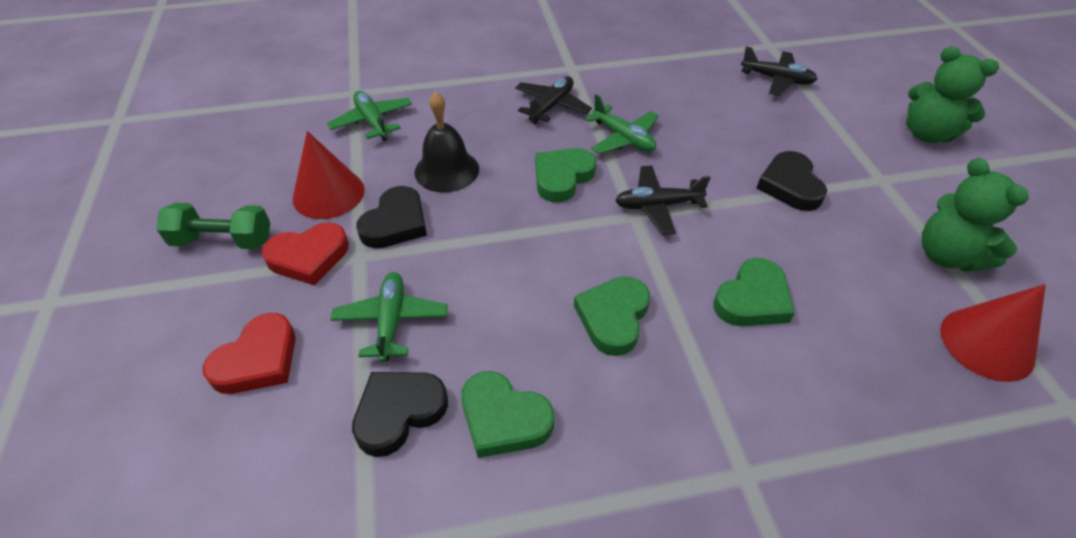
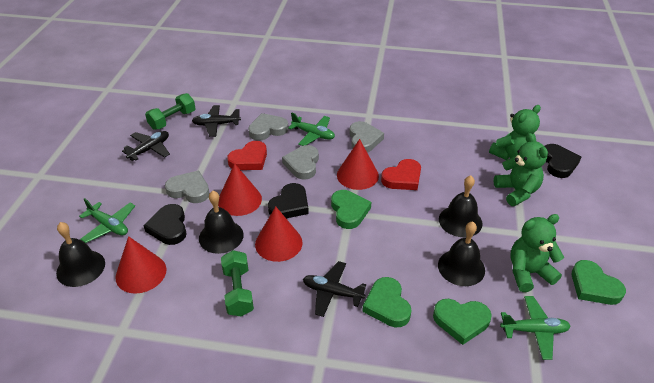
black bell: [415,92,479,193] = 1 -> [56,222,105,287] [199,191,244,254] [438,222,485,286] [439,175,483,238] = 4
green dumbbell: [156,203,270,249] = 1 -> [145,93,196,130] [221,250,254,316] = 2
green teddy bear: [906,46,999,143] [922,158,1029,272] = 2 -> [489,105,541,160] [494,133,548,206] [511,214,564,292] = 3
grey heart: none = 0 -> [165,170,210,203] [248,113,288,141] [282,145,319,180] [349,121,384,153] = 4
red cone: [293,131,365,219] [940,284,1046,382] = 2 -> [115,236,167,294] [218,163,262,216] [255,206,303,262] [337,139,379,190] = 4

